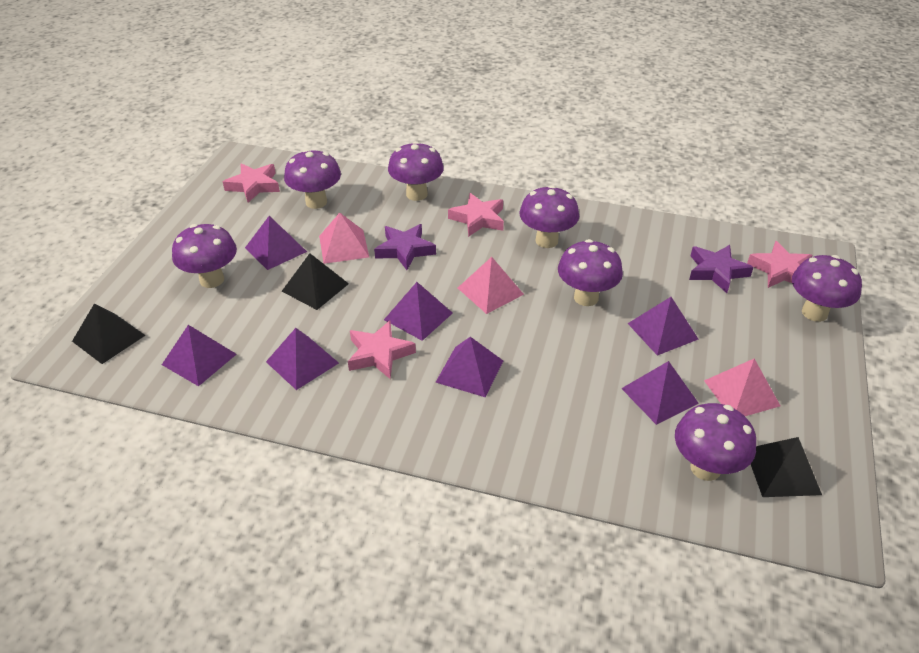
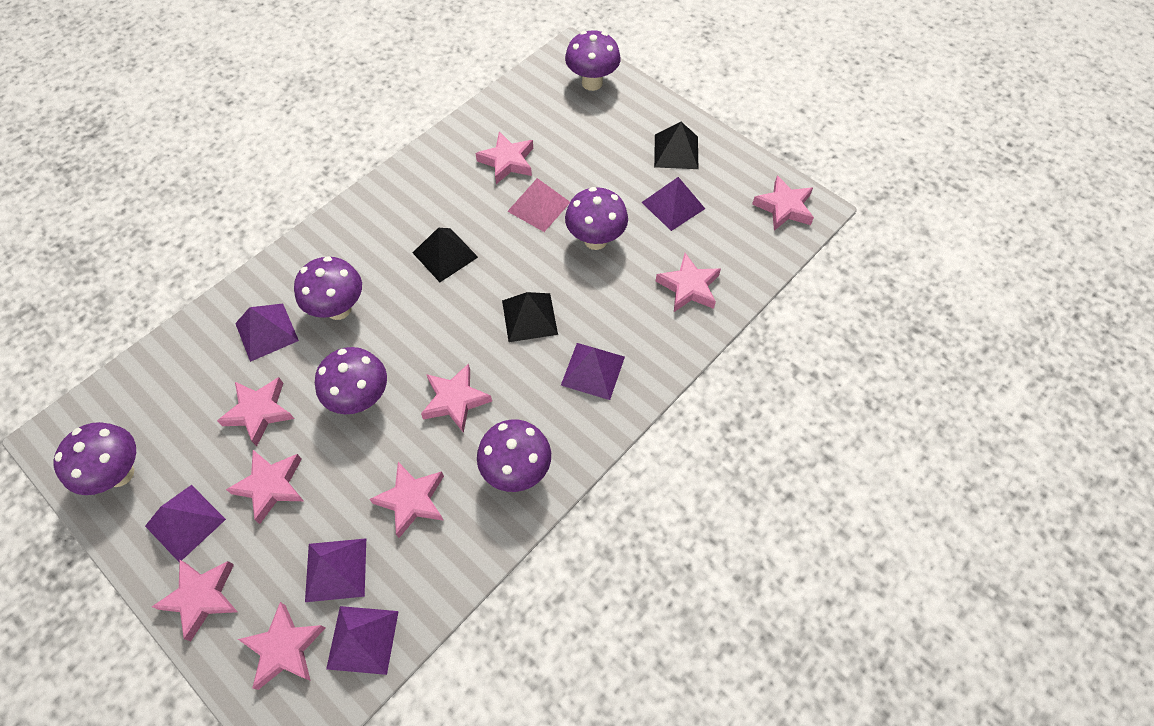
pink pyramid: [319,213,369,264] [458,257,524,314] [704,359,780,416] = 3 -> [507,178,570,232] = 1
pink star: [223,163,280,203] [348,321,416,379] [448,193,504,237] [747,241,813,288] = 4 -> [152,560,237,641] [217,377,294,446] [226,450,304,524] [238,602,325,690] [369,462,444,538] [421,364,492,433] [475,132,533,184] [656,253,721,312] [752,175,814,231] = 9
purple mushroom: [172,224,237,288] [284,149,341,209] [388,141,444,201] [519,185,579,248] [558,239,623,306] [675,403,756,481] [792,255,862,322] = 7 -> [54,422,136,495] [294,256,362,320] [315,347,387,414] [477,419,551,492] [565,30,621,91] [565,187,628,250] = 6
purple pyramid: [162,325,237,386] [245,216,307,270] [266,328,339,390] [384,282,453,341] [436,337,503,397] [621,361,699,425] [627,297,699,356] = 7 -> [145,485,226,562] [235,304,299,362] [305,538,366,602] [326,606,399,675] [561,343,625,400] [641,177,705,231] = 6
purple star: [374,224,436,270] [689,245,754,293] = 2 -> none = 0

